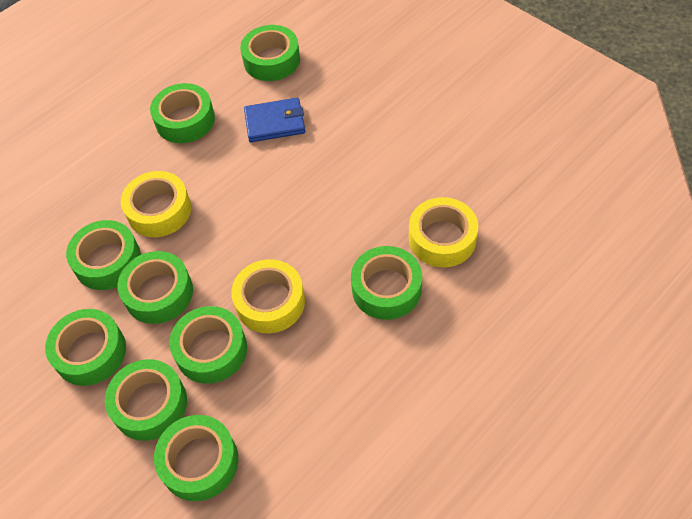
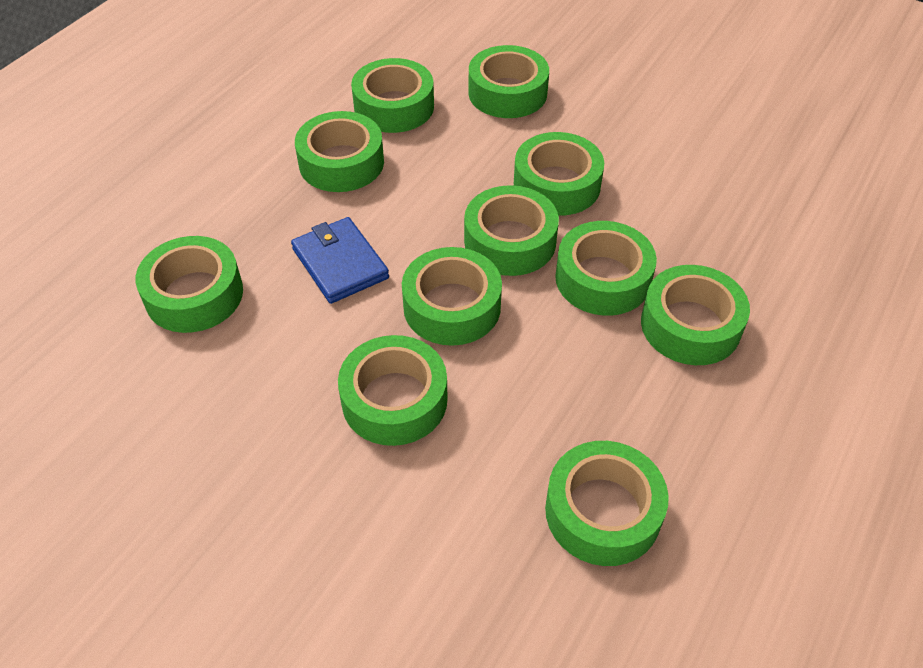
green tape: [45,309,126,386] [66,220,141,290] [105,359,187,441] [118,251,193,324] [150,83,215,143] [154,415,238,501] [169,306,247,384] [240,25,300,81] [351,246,422,320] = 9 -> [136,236,243,333] [295,111,384,192] [338,335,448,446] [351,58,434,133] [402,247,502,346] [464,185,559,276] [468,45,549,118] [514,132,604,216] [545,441,669,566] [555,221,657,316] [641,265,750,365] = 11
yellow tape: [121,171,191,237] [231,259,305,333] [409,197,478,268] = 3 -> none = 0

